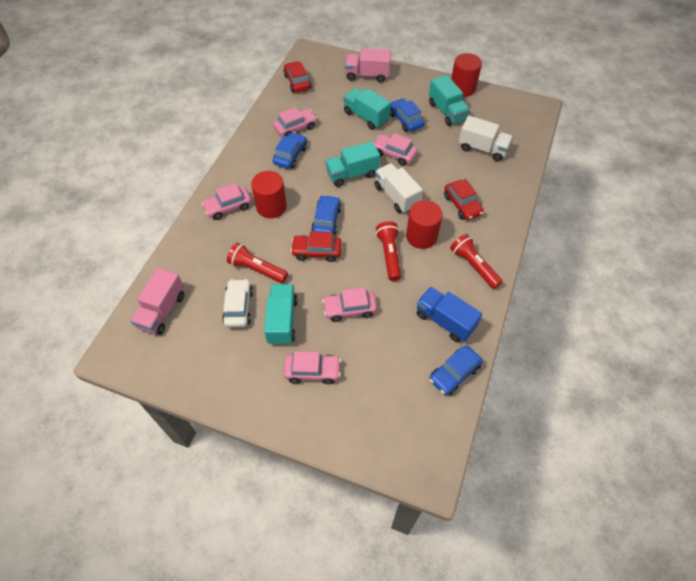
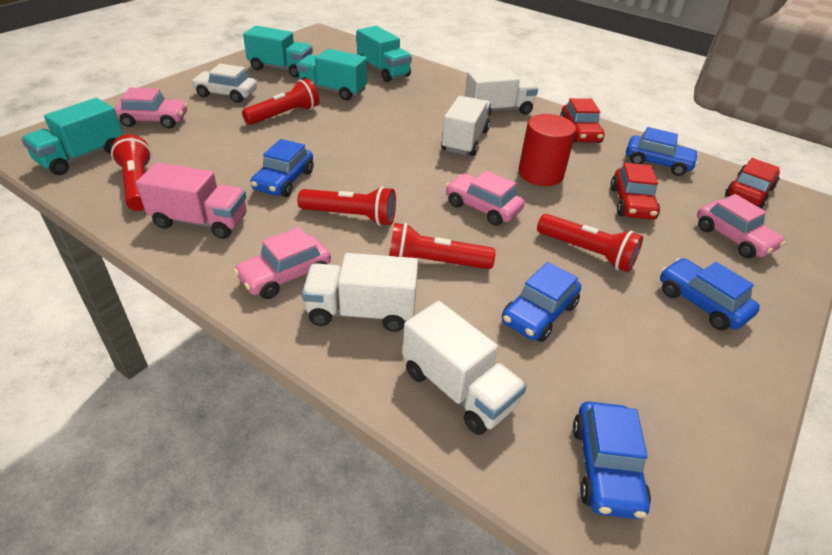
blue car: [273,132,307,169] [311,195,341,235] [390,98,425,132] [429,345,483,395] = 4 -> [251,139,313,197] [502,262,581,342] [573,402,651,519] [626,127,699,176] [660,258,760,330] = 5
blue truck: [417,287,482,342] = 1 -> none = 0
pink car: [201,183,251,220] [273,107,317,137] [284,351,341,384] [322,287,377,322] [373,133,418,166] = 5 -> [114,87,188,128] [234,227,331,299] [446,171,524,226] [697,194,786,258] = 4
pink truck: [130,268,184,335] [345,48,391,83] = 2 -> [136,162,247,239] = 1
red cylinder: [251,171,287,218] [406,200,443,249] [451,53,482,97] = 3 -> [518,114,576,186] = 1
red flashlight: [227,243,288,283] [376,221,401,281] [450,234,503,289] = 3 -> [111,134,152,211] [242,78,319,125] [298,186,396,226] [389,223,496,269] [537,214,643,272] = 5
white truck: [374,163,423,213] [459,115,513,162] = 2 -> [302,253,418,332] [403,301,527,435] [441,96,491,156] [465,68,538,116] = 4

